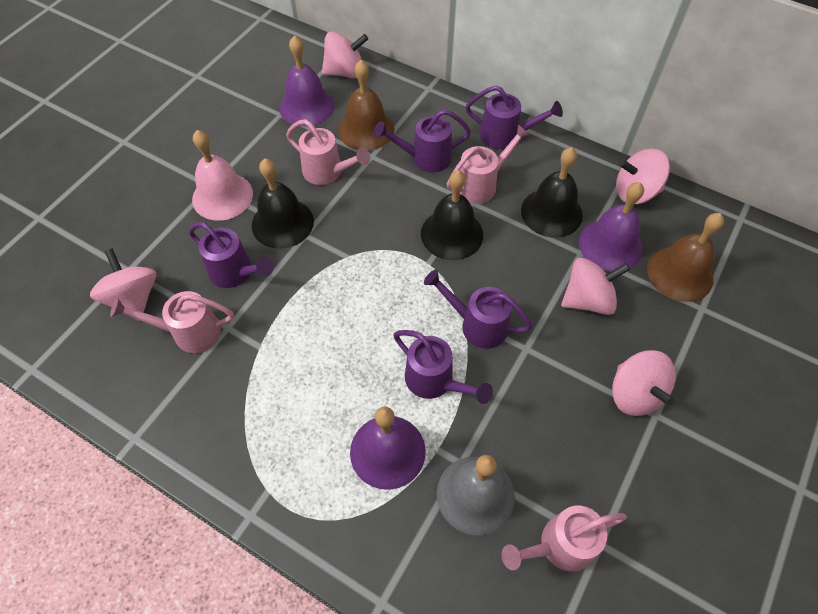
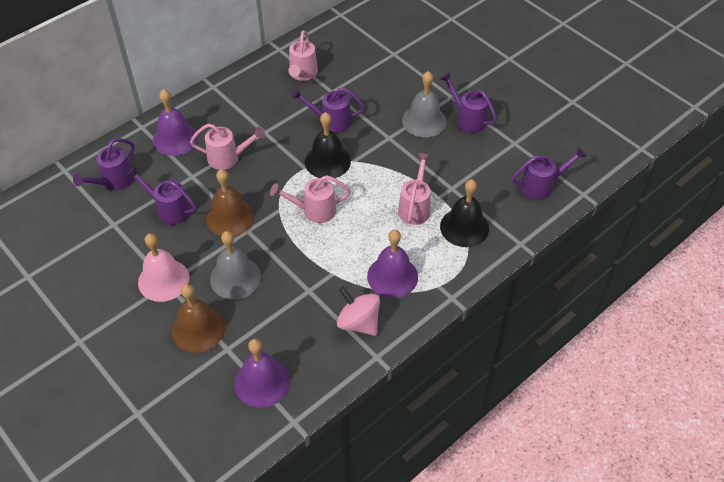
black bell: [252,159,314,249] [421,170,483,260] [521,147,583,238] = 3 -> [305,112,351,178] [440,179,489,247] = 2
grey bell: [437,455,515,535] = 1 -> [210,231,261,300] [402,71,447,138] = 2
pink spinning top: [90,248,156,321] [322,31,368,79] [561,258,630,315] [612,350,676,416] [616,149,670,204] = 5 -> [337,287,380,336] = 1

